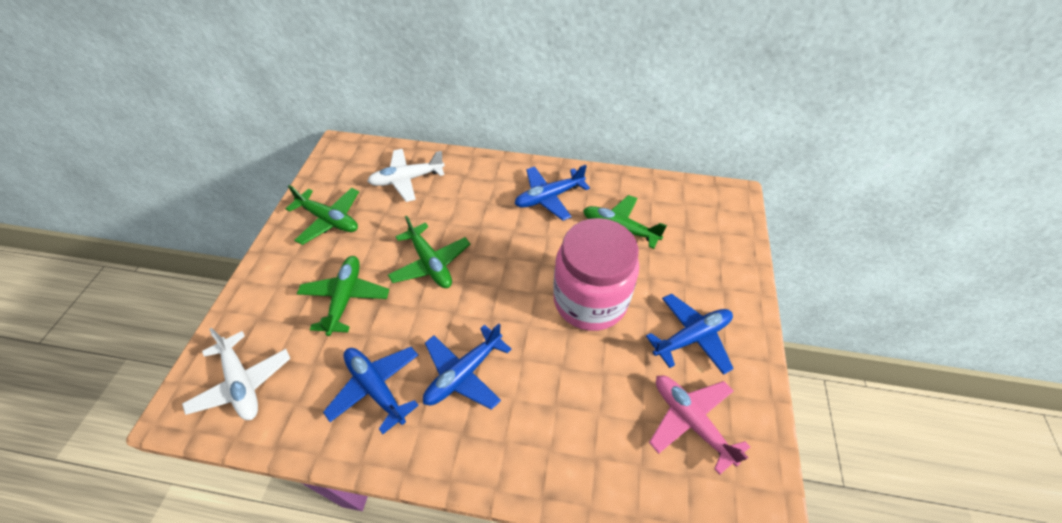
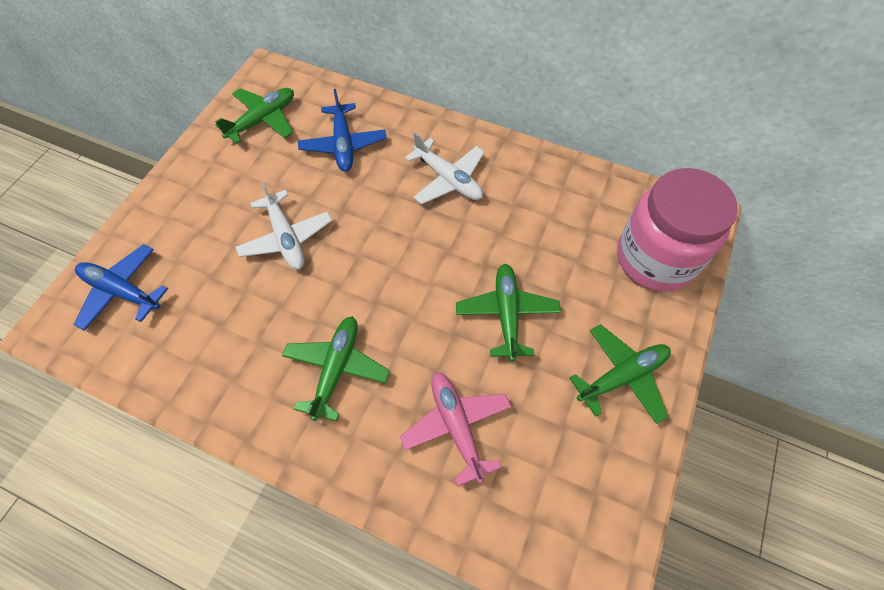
blue plane: [323,347,419,434] [423,323,511,410] [515,165,590,221] [646,293,734,375] = 4 -> [74,244,168,331] [298,89,387,172] = 2

